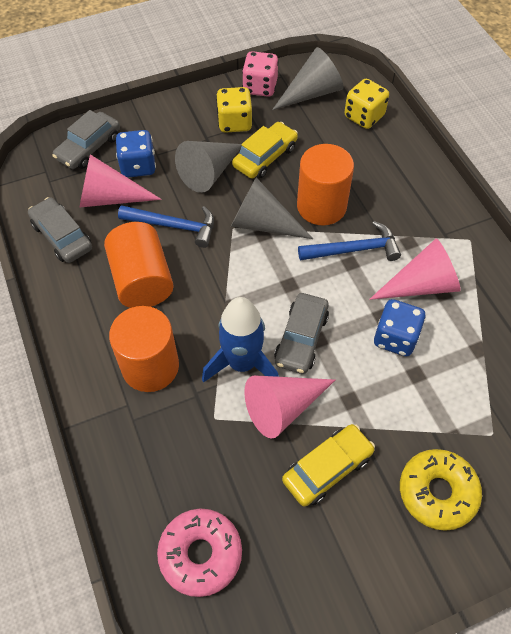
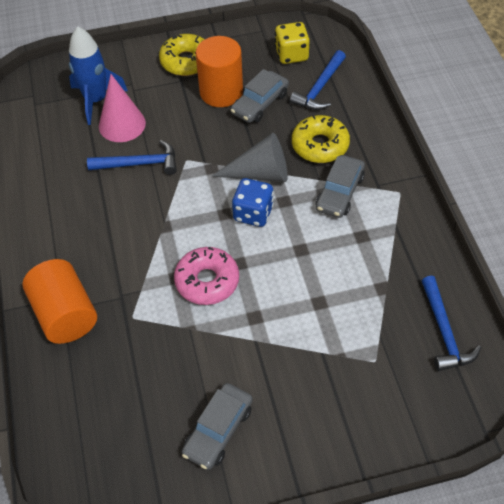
blue dice: [116,130,156,177] [374,299,426,356] = 2 -> [232,178,274,227] = 1
blue hammer: [118,205,214,248] [298,221,401,261] = 2 -> [87,140,177,175] [290,50,346,110] [422,276,481,371] = 3
grey cone: [175,141,242,193] [231,178,313,239] [272,47,343,110] = 3 -> [211,133,288,182] = 1
orange cylinder: [104,222,174,308] [109,306,179,392] [297,144,354,225] = 3 -> [22,259,97,344] [195,36,243,107] = 2
pink cone: [79,154,162,208] [244,375,335,439] [369,238,461,300] = 3 -> [99,74,146,142] = 1
pink dice: [242,51,279,97] = 1 -> none = 0
yellow car: [232,122,298,179] [282,424,375,506] = 2 -> none = 0
yellow dice: [216,87,252,133] [344,79,389,129] = 2 -> [275,22,310,64] = 1
yellow donut: [400,449,482,531] = 1 -> [159,34,205,76] [292,115,350,163] = 2

